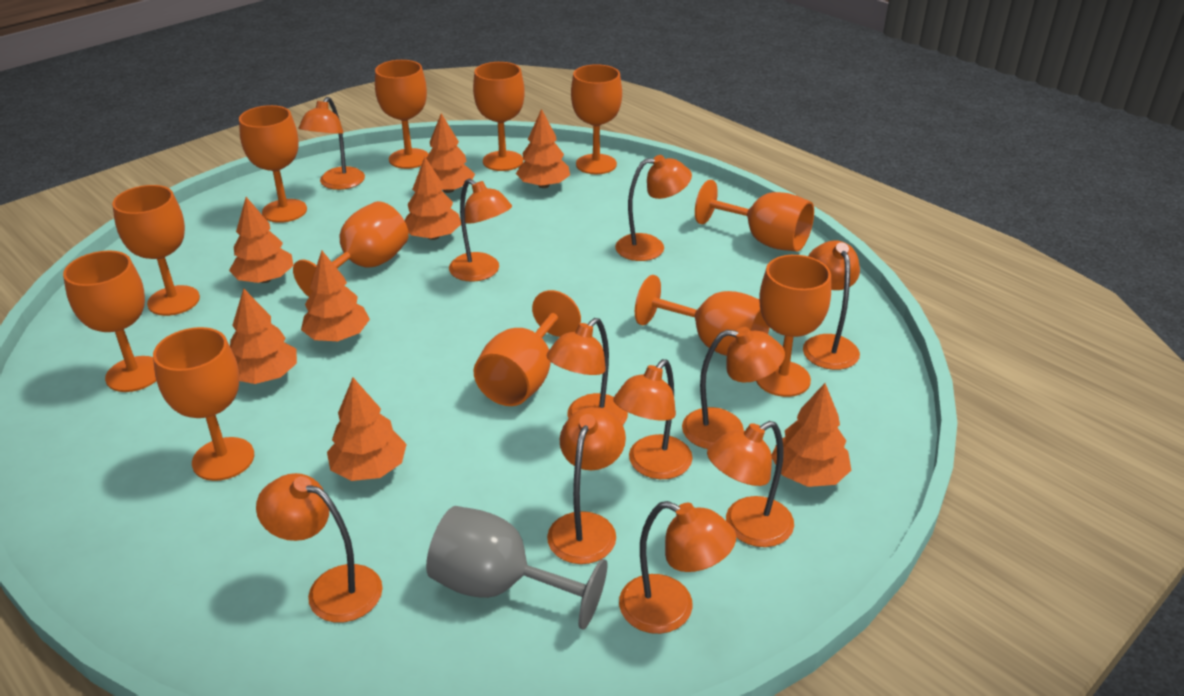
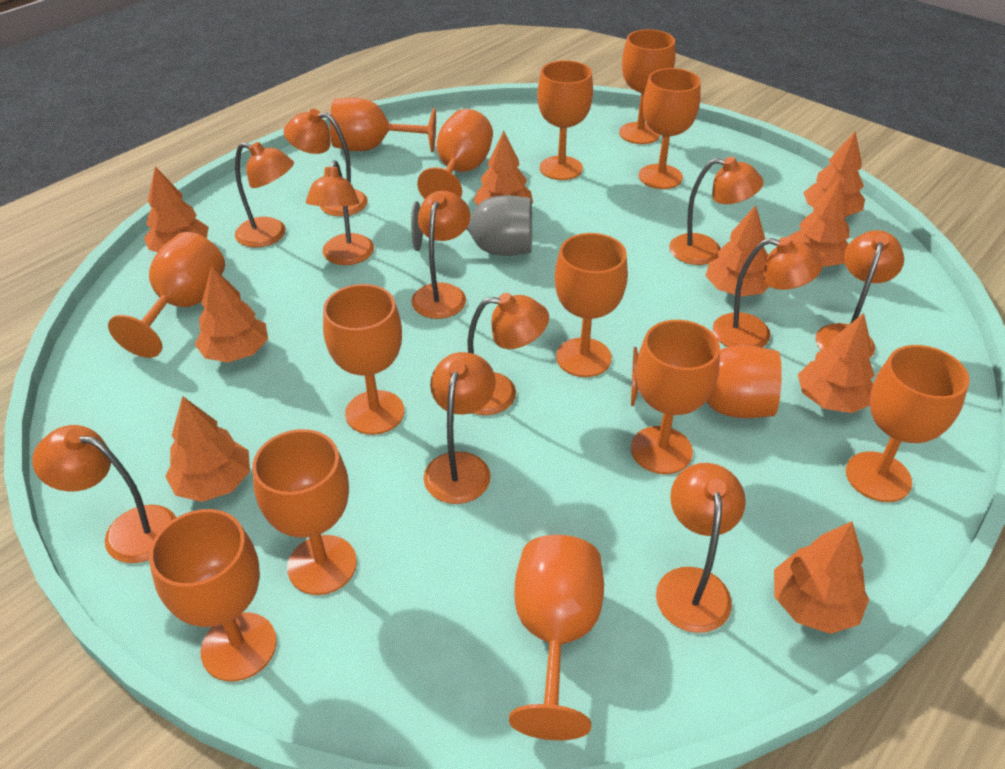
orange goblet: [63,251,156,392] [112,185,200,316] [153,327,254,481] [239,105,307,223] [293,201,409,297] [375,60,428,169] [473,62,525,171] [474,290,581,406] [571,64,622,174] [635,275,770,356] [695,180,814,252] [756,255,831,397] = 12 -> [108,232,225,358] [149,509,277,682] [253,429,357,595] [323,284,404,435] [330,98,436,152] [417,109,493,199] [509,535,604,740] [537,60,593,180] [555,233,628,377] [619,29,675,144] [631,320,720,474] [631,346,782,418] [639,68,701,189] [846,345,970,502] = 14
orange tree: [229,197,294,283] [230,288,297,384] [301,251,370,341] [327,378,407,481] [405,157,461,240] [426,113,475,193] [516,109,570,188] [772,383,851,487] = 8 -> [144,167,209,252] [165,396,250,502] [195,266,268,363] [474,131,533,205] [706,205,769,297] [774,521,869,634] [789,178,850,267] [798,313,874,413] [803,132,865,216] = 9

